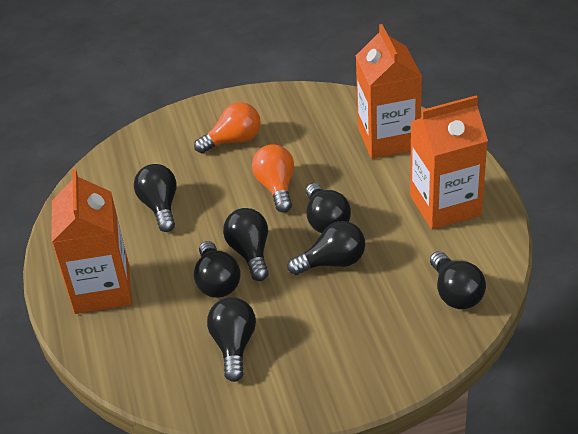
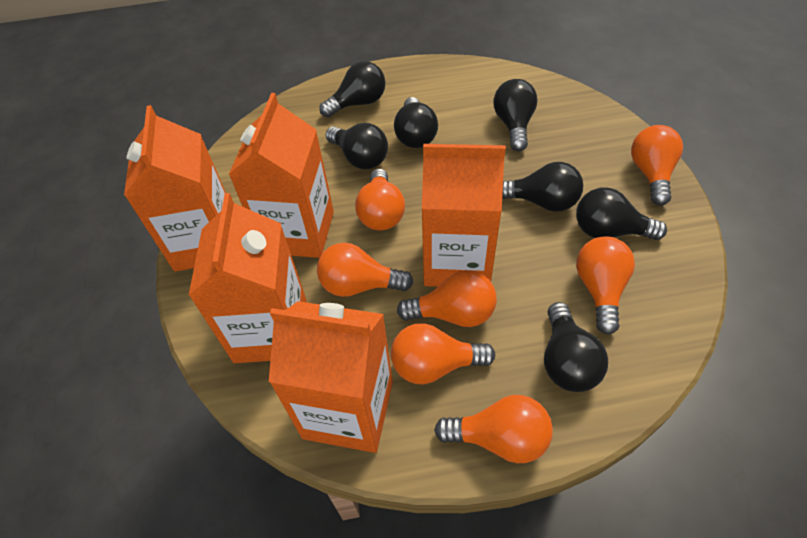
orange carton: [52,169,132,314] [356,24,422,159] [410,95,488,230] = 3 -> [124,105,226,272] [188,193,307,363] [229,93,334,258] [269,301,393,453] [422,144,506,287] = 5
orange light bulb: [194,102,261,153] [252,144,294,213] = 2 -> [317,243,413,297] [355,168,405,230] [391,323,495,384] [397,270,497,327] [434,395,553,463] [576,237,635,335] [631,125,683,206] = 7

